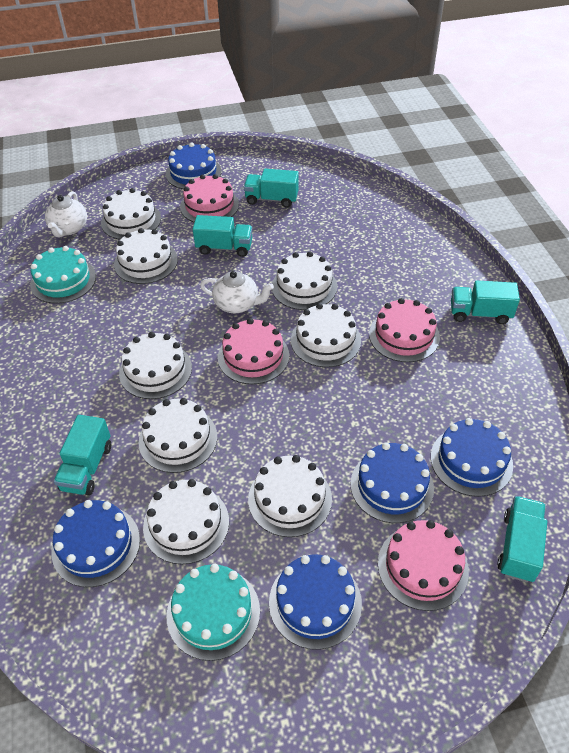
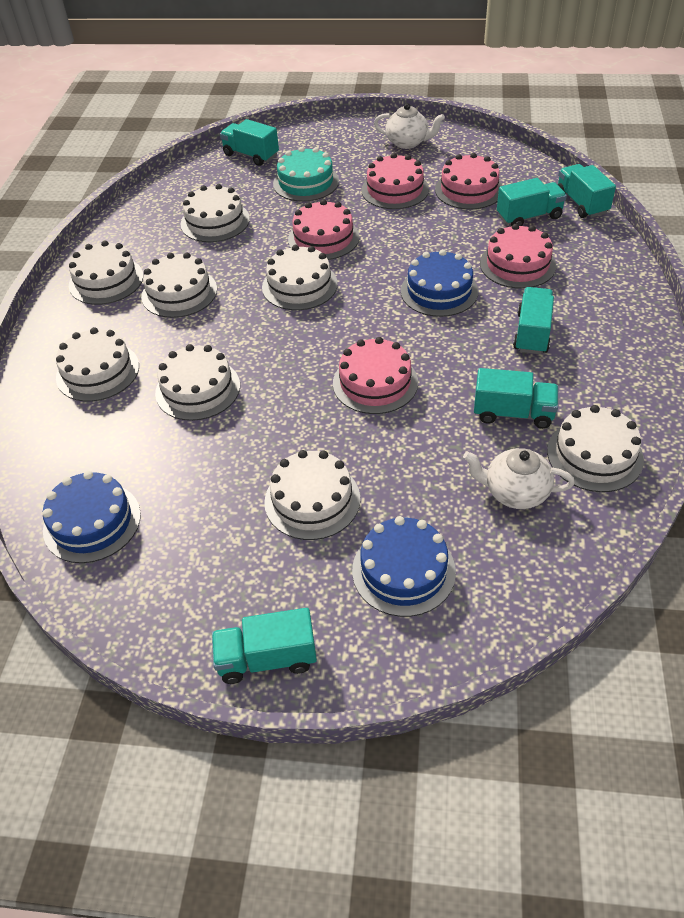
blue cake: [51,500,140,587] [166,142,222,189] [269,555,362,650] [350,442,434,523] [431,418,513,497] = 5 -> [43,471,141,563] [352,516,456,617] [401,249,478,317] = 3
pink cake: [180,174,239,222] [218,318,289,384] [369,298,440,362] [378,520,469,611] = 4 -> [288,199,360,260] [333,337,418,414] [361,153,429,209] [435,153,503,210] [480,224,556,289] = 5
turquoise cake: [30,246,96,304] [167,564,260,661] = 2 -> [273,147,339,202] = 1
turquoise truck: [54,415,111,495] [193,215,253,257] [244,169,299,208] [451,280,520,324] [497,496,548,582] = 5 -> [212,608,317,684] [220,119,279,166] [474,368,558,429] [497,178,567,226] [513,287,554,354] [558,164,616,218] = 6

